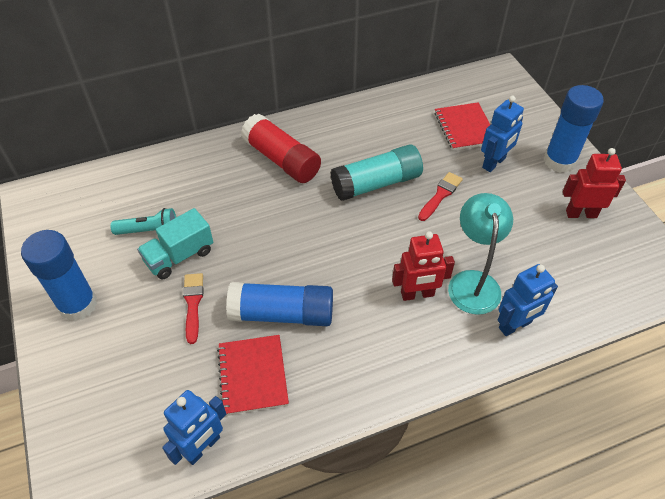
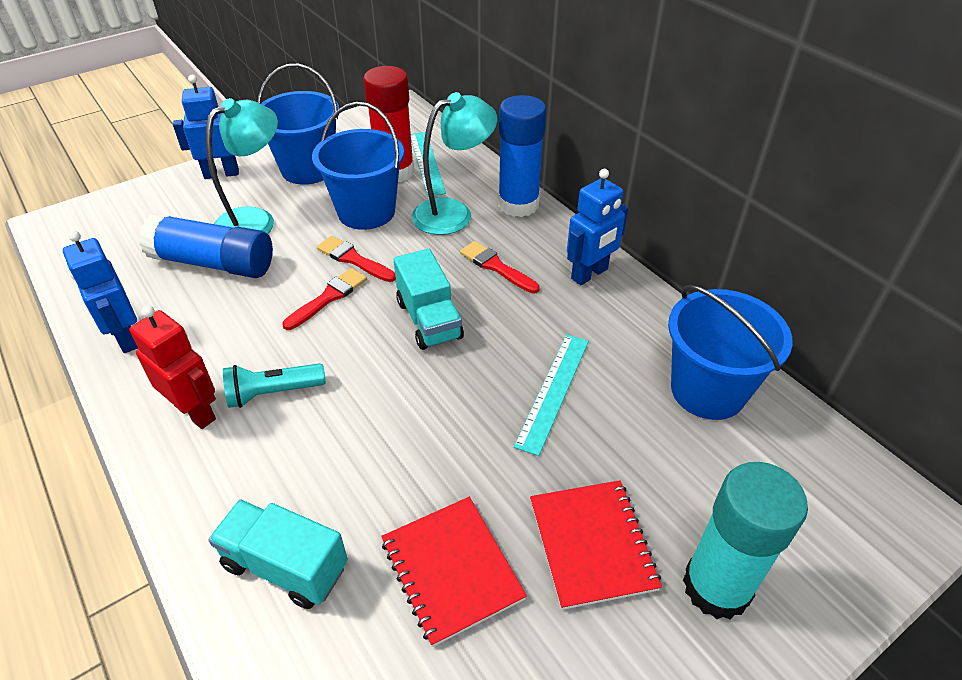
blue bucket: none = 0 -> [257,64,339,185] [312,102,404,230] [668,285,793,420] = 3
blue glue stick: [21,230,97,321] [226,282,333,326] [543,85,604,173] = 3 -> [139,213,273,278] [498,95,547,217] = 2
red brush: [183,273,203,344] [418,172,463,221] = 2 -> [282,268,367,330] [317,236,396,282] [460,241,540,294] = 3
red robot: [392,231,455,301] [563,148,626,218] = 2 -> [129,305,216,429] = 1
turquoise lamp: [448,193,513,315] = 1 -> [206,98,278,234] [412,92,497,235] = 2
turquoise ruler: none = 0 -> [411,132,446,196] [514,334,589,456] = 2
turquoise truck: [137,208,213,279] = 1 -> [208,500,348,609] [394,249,464,350] = 2

